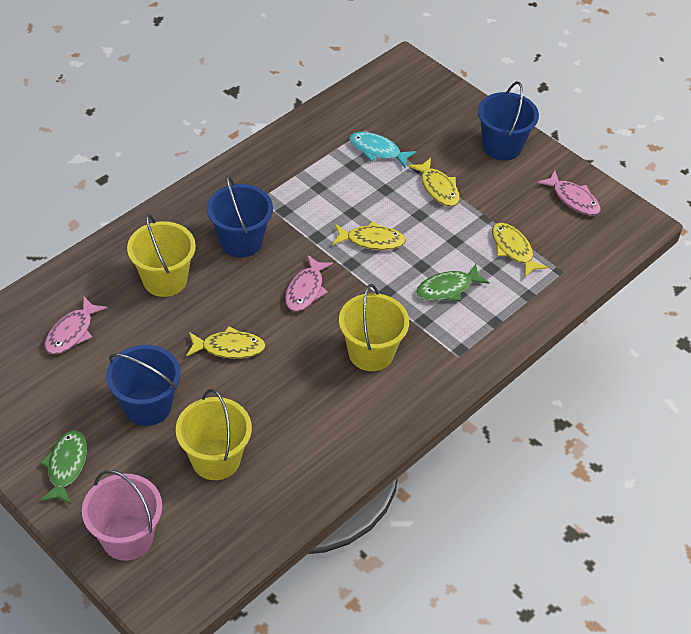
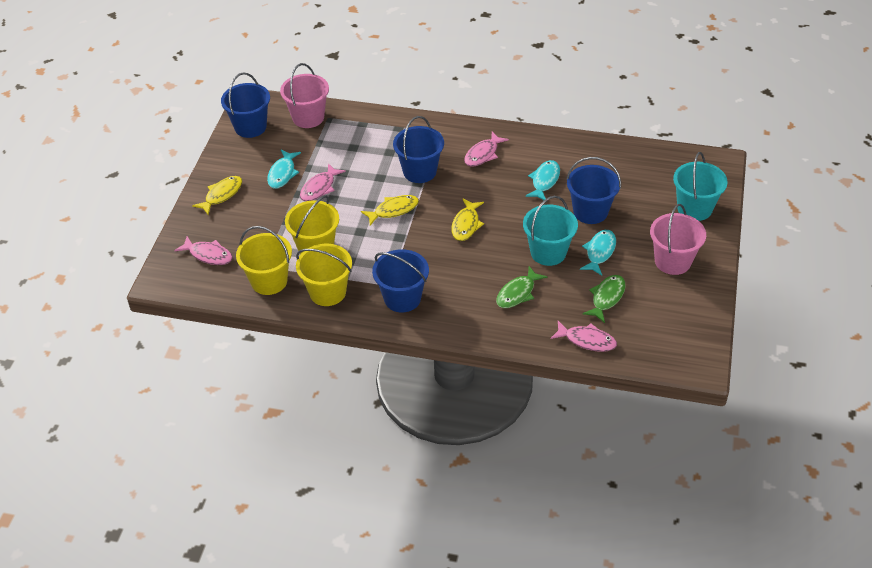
blue bucket: [106,345,180,426] [207,175,273,257] [478,81,539,161] = 3 -> [221,72,270,138] [372,249,429,312] [393,116,444,183] [566,157,621,224] = 4
pink bucket: [82,470,162,561] = 1 -> [280,63,329,128] [650,204,706,275] = 2
pink fish: [44,297,107,354] [285,255,333,312] [537,171,601,216] = 3 -> [174,236,233,265] [300,163,346,201] [464,132,509,167] [551,321,617,352] = 4
turquoise bucket: none = 0 -> [523,196,578,266] [673,152,728,221] = 2
turquoise fish: [349,132,416,168] = 1 -> [267,150,301,189] [526,160,560,202] [580,230,616,275] = 3
yellow fish: [186,326,266,359] [332,222,406,250] [408,158,460,207] [492,223,548,277] = 4 -> [192,176,242,215] [361,195,419,226] [451,198,484,241] = 3

